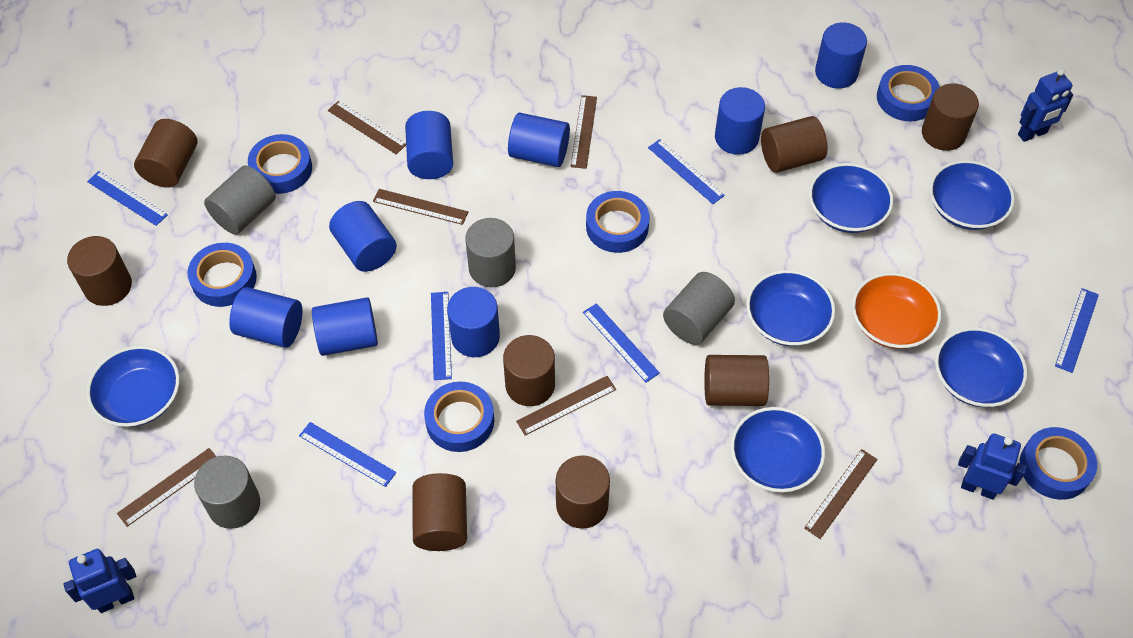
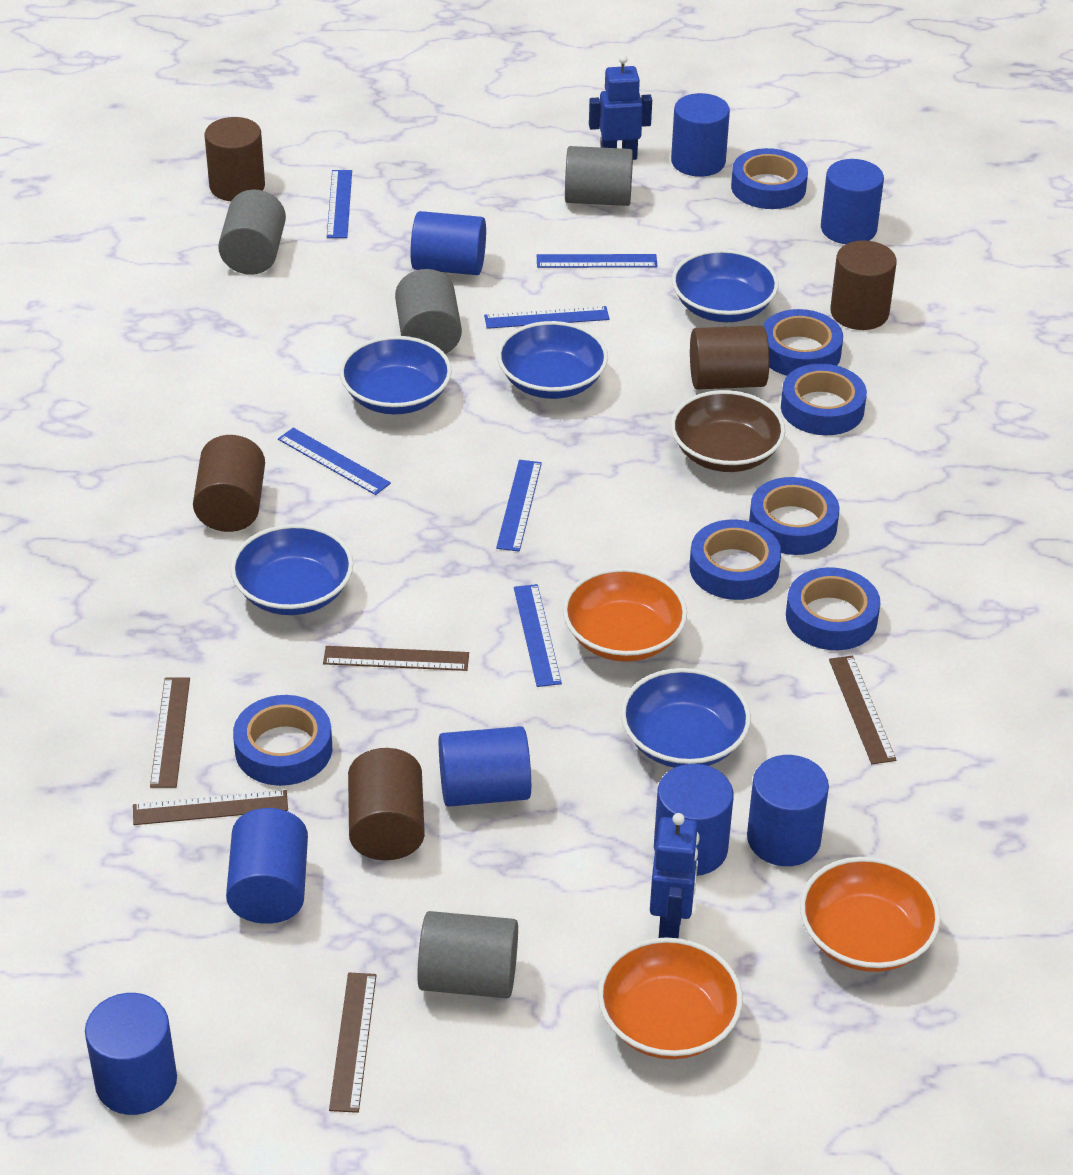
blue bowl: [86,346,180,427] [731,407,825,493] [746,270,835,346] [809,163,893,233] [929,160,1015,230] [935,327,1027,407] = 6 -> [230,524,353,615] [340,336,452,414] [497,321,608,399] [621,668,751,768] [672,249,779,322] = 5
blue robot: [63,549,136,613] [958,433,1027,500] [1018,69,1073,142] = 3 -> [589,55,652,160] [650,813,700,938] = 2
blue tape: [187,243,257,307] [248,134,312,194] [424,382,494,452] [586,191,650,253] [877,65,940,121] [1020,427,1097,500] = 6 -> [233,695,332,786] [689,520,781,600] [731,148,808,209] [749,477,840,555] [763,309,843,376] [781,364,867,435] [786,567,880,650] = 7
brown bowl: none = 0 -> [671,390,785,472] = 1
brown cylinder: [67,236,132,306] [134,119,197,188] [412,473,467,551] [503,335,555,406] [556,455,610,529] [704,355,769,406] [761,116,828,173] [922,83,979,151] = 8 -> [193,435,265,532] [205,117,265,201] [348,748,425,860] [690,325,769,389] [830,240,897,330] = 5
brown ruler: [117,448,216,527] [328,101,406,155] [373,189,468,225] [516,376,616,436] [570,95,597,169] [804,449,878,539] = 6 -> [133,790,288,825] [150,678,190,788] [323,646,469,671] [329,973,376,1113] [829,656,896,764] = 5
orange bowl: [852,272,941,349] = 1 -> [563,568,687,662] [598,937,742,1059] [800,857,941,972] = 3

